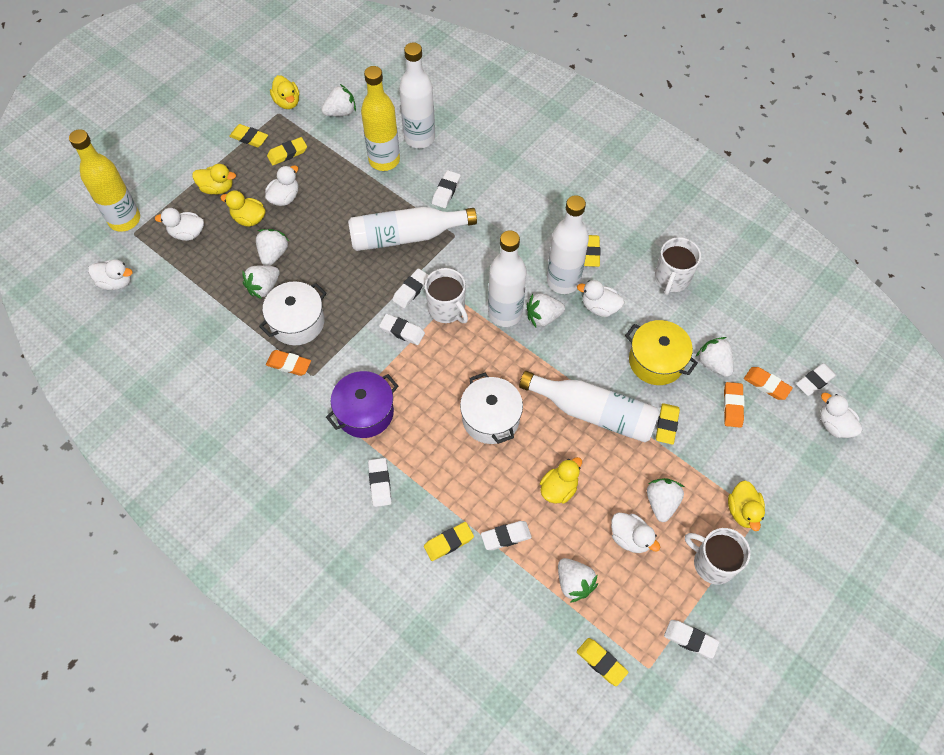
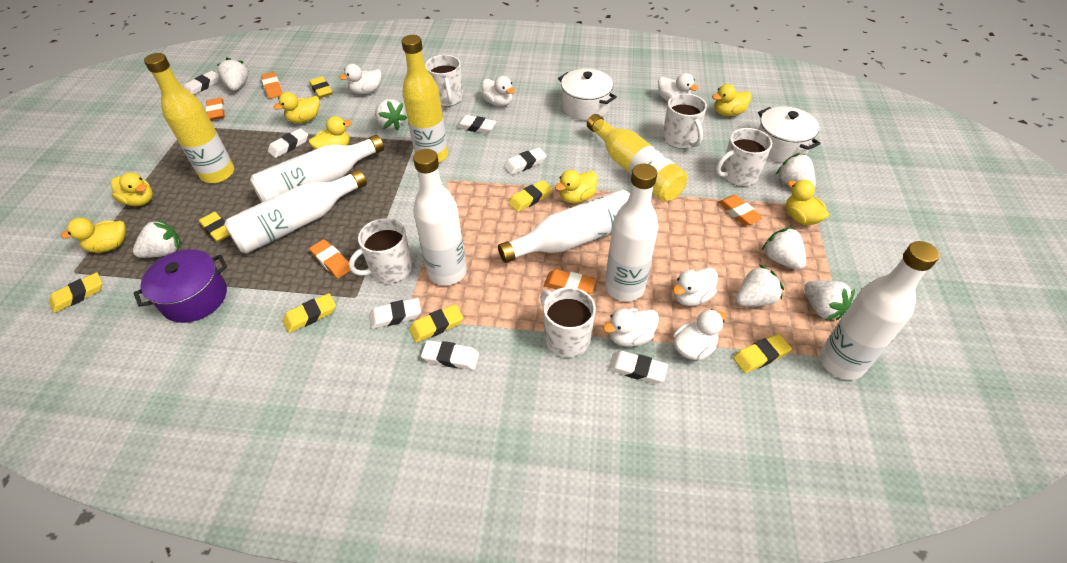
orange eraser: [266,350,311,376] [724,382,744,428] [744,367,793,400] = 3 -> [206,98,225,121] [261,72,282,99] [309,239,351,278] [544,269,596,294] [718,195,763,226] = 5
white bottle: [348,207,477,251] [399,42,435,148] [488,230,527,327] [519,371,660,443] [547,195,589,294] = 5 -> [224,169,367,253] [250,135,384,202] [413,149,467,285] [498,190,630,263] [605,164,659,302] [820,241,939,380] = 6
white mug: [425,268,468,323] [655,237,701,295] [685,528,751,585] = 3 -> [349,218,412,283] [425,55,463,106] [540,287,596,358] [663,93,707,149] [716,128,772,186] = 5
yellow bottle: [69,129,140,232] [361,66,400,171] = 2 -> [144,53,234,183] [402,35,448,163] [587,114,687,202] = 3
yellow duck: [193,164,236,195] [220,190,266,227] [270,75,299,109] [540,457,582,504] [728,480,765,531] = 5 -> [61,218,126,253] [111,172,153,206] [274,92,320,123] [309,116,352,149] [555,170,598,203] [712,84,751,116] [786,180,829,225] = 7
yellow eraser: [229,124,268,147] [267,137,307,165] [424,522,474,561] [577,638,628,686] [584,235,600,267] [656,403,680,444] = 6 -> [49,272,102,313] [199,212,230,242] [283,293,336,333] [309,77,333,98] [409,304,463,343] [508,180,552,212] [733,334,792,373] = 7
yellow pot: [625,320,698,385] = 1 -> none = 0

